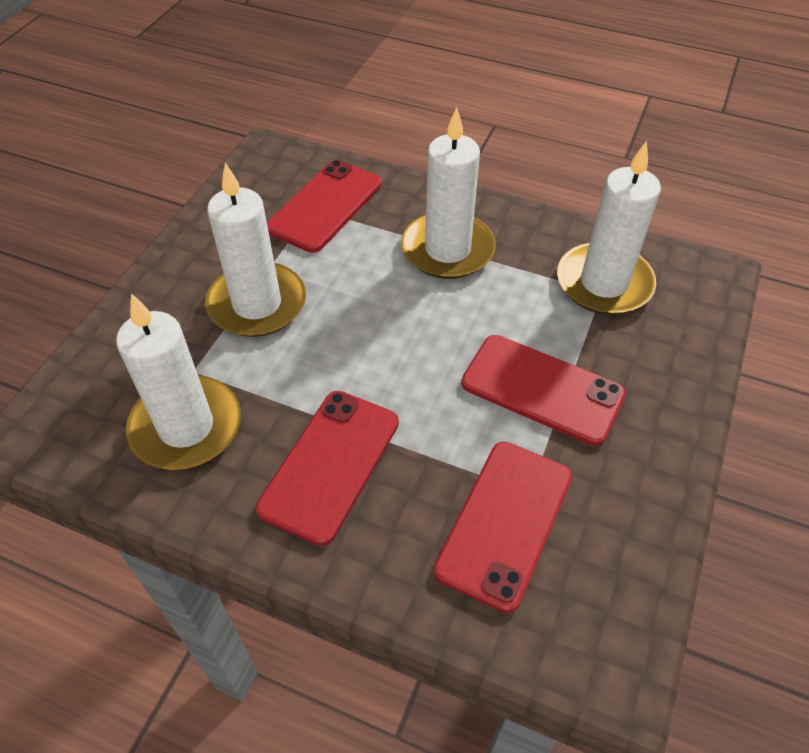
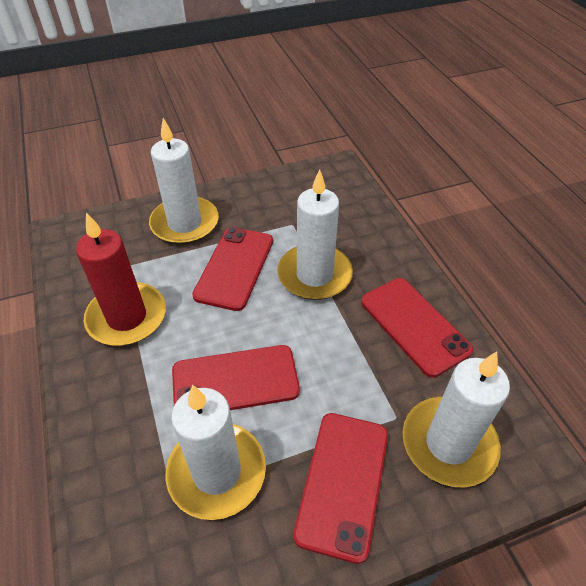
red candle: none = 0 -> [76,212,166,346] = 1

